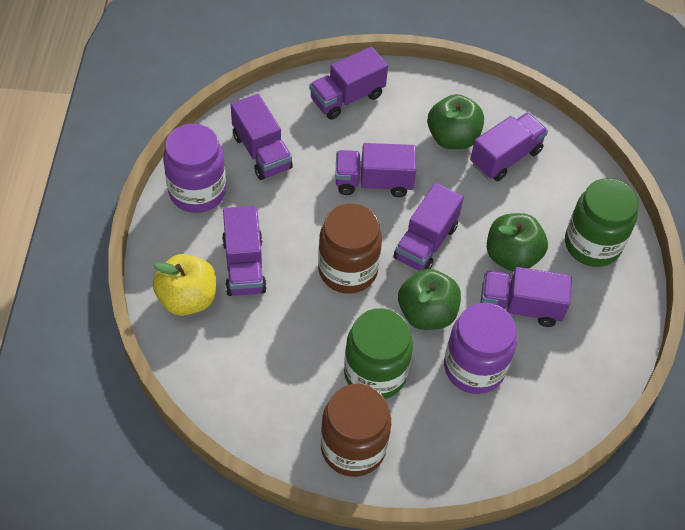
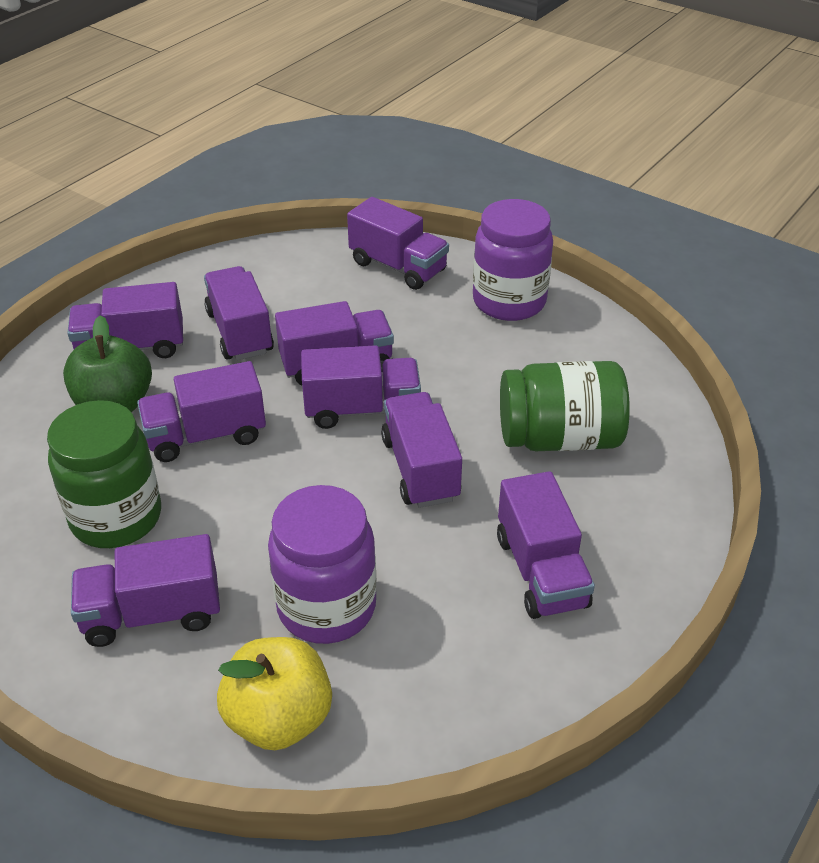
brown jar: [318,203,382,294] [321,384,391,477] = 2 -> none = 0
green apple: [398,269,461,330] [427,94,484,149] [487,213,548,272] = 3 -> [63,315,152,412] = 1
purple truck: [222,206,267,296] [231,94,293,180] [309,47,388,120] [335,143,416,197] [394,183,464,271] [470,113,548,181] [481,267,572,327] = 7 -> [67,282,183,358] [71,534,220,647] [137,361,266,462] [204,266,274,360] [275,301,394,385] [301,345,421,429] [347,197,449,290] [381,392,462,508] [497,471,595,619] = 9

